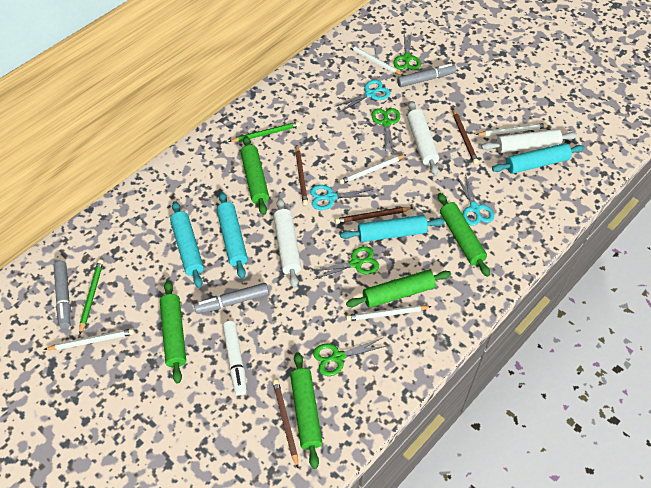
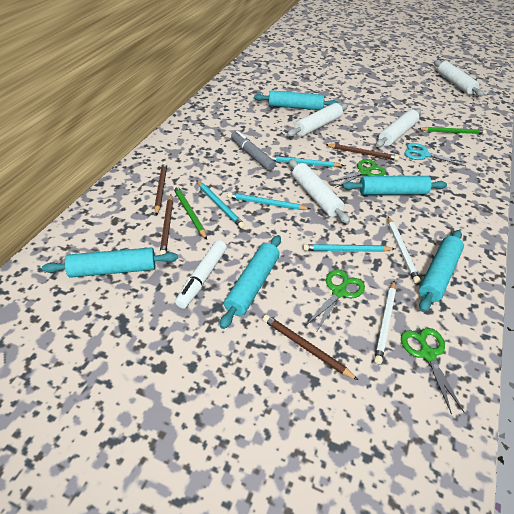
green rolling pin: [160,280,186,384] [241,136,269,215] [290,352,323,469] [346,270,451,308] [438,193,490,277] = 5 -> none = 0
green scissors: [312,246,379,280] [313,338,386,376] [371,108,400,153] [393,31,421,70] = 4 -> [305,269,365,331] [330,159,386,188] [401,328,465,415] = 3
grey marker: [54,261,71,329] [194,283,269,314] [397,63,456,87] = 3 -> [231,131,276,171] = 1
turquoise pencil: none = 0 -> [196,180,245,228] [227,192,310,210] [269,156,344,167] [303,244,395,252] = 4
turquoise rolling pin: [170,201,204,288] [217,192,248,279] [340,215,445,242] [492,143,585,174] = 4 -> [42,248,178,278] [220,235,281,329] [254,90,339,110] [343,176,447,195] [419,230,464,312] = 5
turquoise scissors: [310,185,375,210] [336,80,390,112] [457,173,494,226] = 3 -> [404,143,467,166] = 1
white pencil: [44,329,134,350] [339,154,407,184] [346,305,432,321] [348,44,404,76] [475,123,548,136] = 5 -> [374,281,396,364] [388,216,420,283] = 2
white rolling pin: [273,198,301,288] [407,101,439,176] [481,129,577,153] = 3 -> [287,103,348,137] [289,159,350,224] [376,109,421,147] [434,60,484,97] = 4

